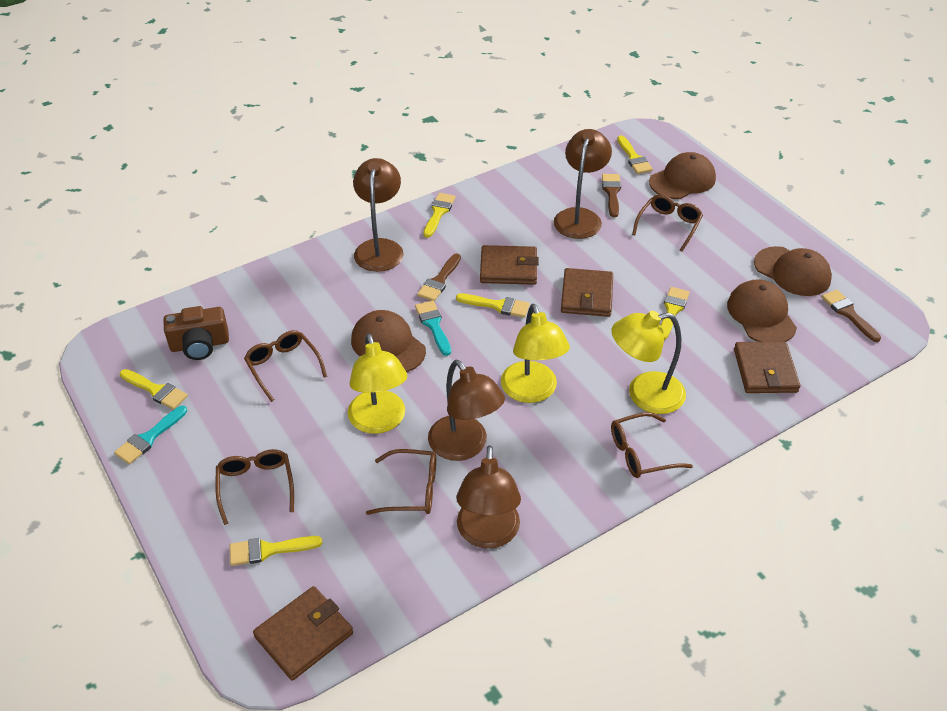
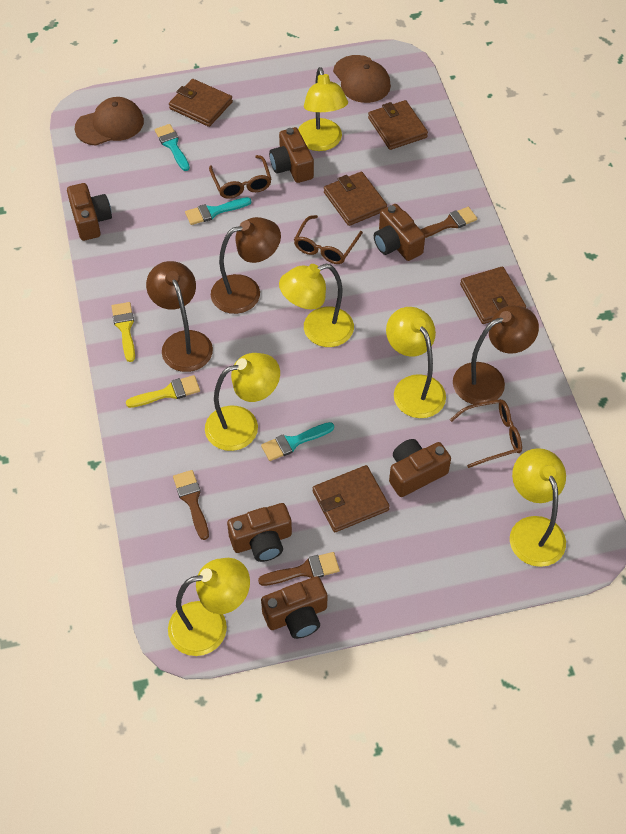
brown camera: [163,306,229,360] = 1 -> [67,183,112,241] [227,503,292,562] [261,576,327,639] [269,127,314,183] [374,204,425,261] [389,439,451,497] = 6
brown cap: [351,310,426,372] [649,152,716,199] [727,280,797,342] [754,246,832,296] = 4 -> [74,97,144,146] [333,55,391,103] = 2
brown glasses: [215,449,294,525] [244,330,327,402] [366,449,436,515] [611,412,693,478] [632,194,703,252] = 5 -> [209,155,271,199] [294,215,363,264] [450,399,522,468] = 3
brown lamp: [353,158,404,272] [428,360,505,461] [456,445,521,549] [554,129,612,239] = 4 -> [146,261,213,372] [211,217,281,314] [453,305,539,404] = 3
brown wallet: [253,586,353,681] [480,245,539,285] [561,268,613,317] [734,342,801,393] = 4 -> [169,79,233,127] [313,465,390,532] [324,172,387,226] [368,100,428,150] [460,266,526,324] = 5
turquoise brush: [114,406,187,464] [415,300,451,356] = 2 -> [155,124,190,171] [185,197,251,225] [261,422,334,461] = 3
yellow brush: [120,369,188,410] [229,536,322,566] [423,193,456,238] [456,293,530,318] [617,135,653,174] [660,287,690,340] = 6 -> [111,302,135,362] [126,375,200,408] = 2
yellow lamp: [348,333,407,434] [501,304,570,403] [612,311,686,414] = 3 -> [168,558,250,656] [205,353,280,451] [279,264,354,347] [298,67,348,151] [386,307,446,418] [510,448,566,567] = 6

